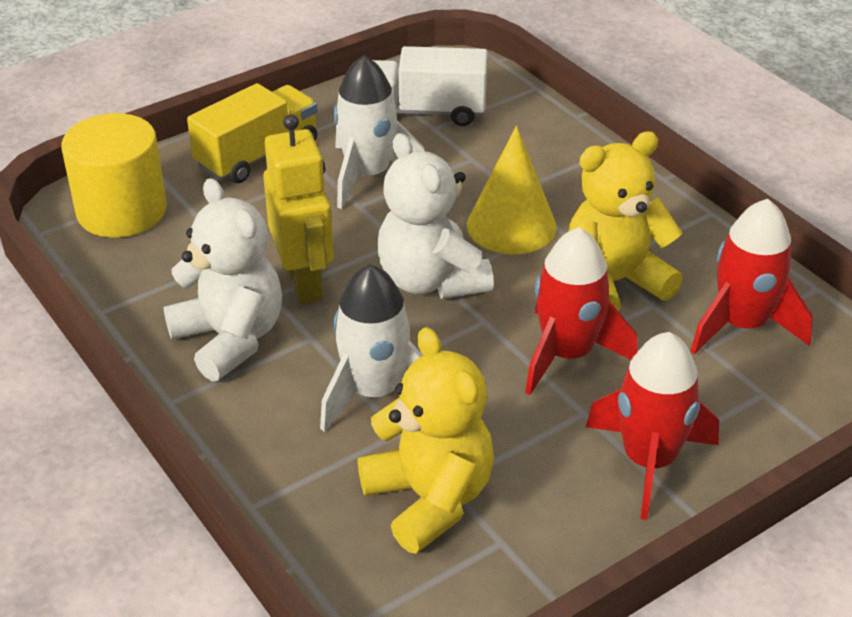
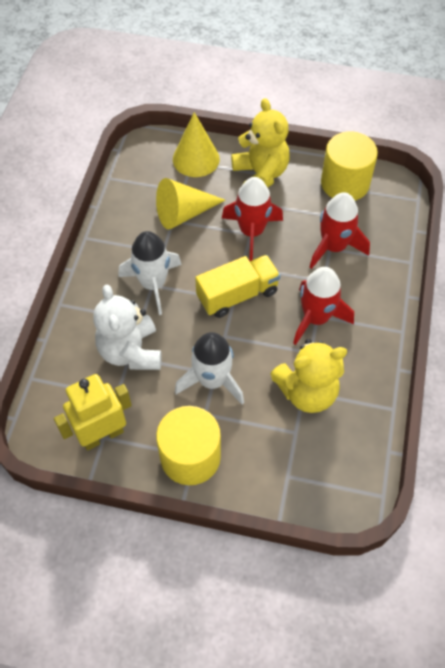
white teddy bear: [163,178,282,381] [377,133,494,299] = 2 -> [94,284,162,370] = 1
white truck: [373,46,487,126] = 1 -> none = 0
yellow cone: [467,126,557,254] = 1 -> [156,178,225,230] [173,112,220,177] = 2
yellow cylinder: [62,113,167,238] = 1 -> [156,406,221,485] [321,132,378,201] = 2

